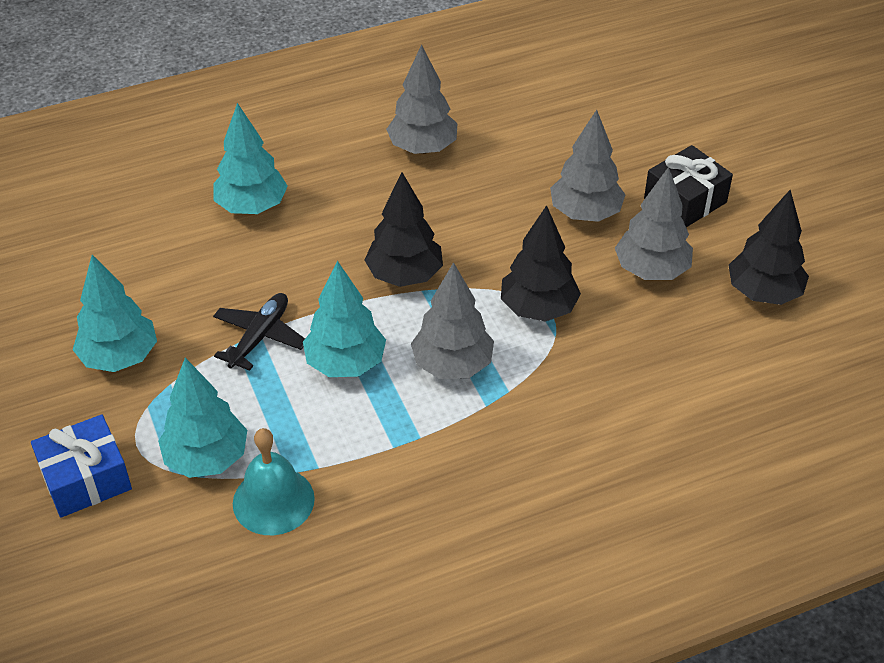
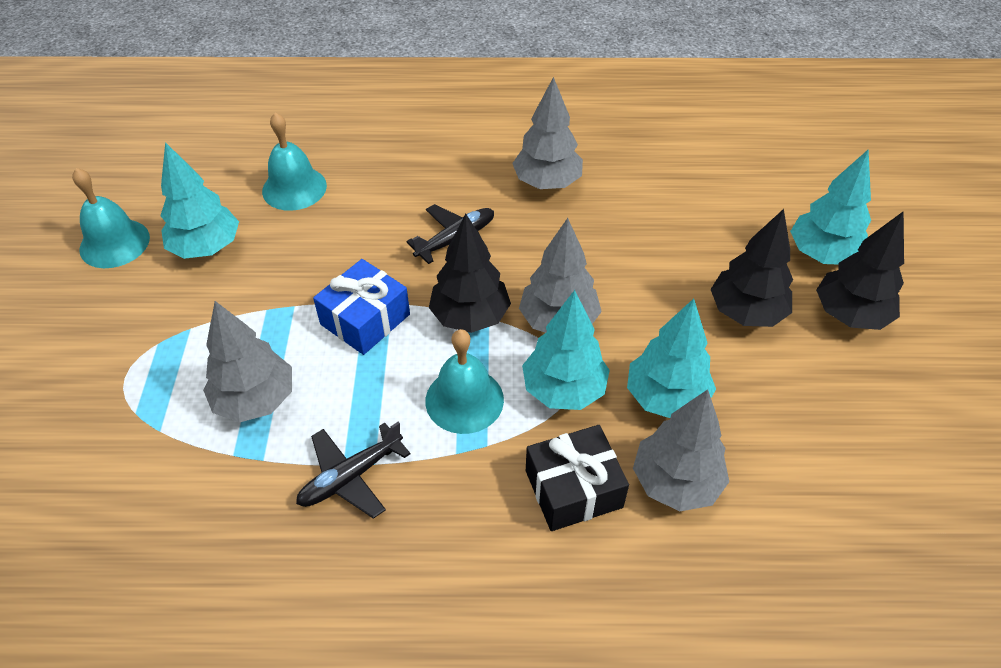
black plane: [213,293,305,371] = 1 -> [296,422,411,519] [406,204,494,264] = 2
turquoise bell: [233,428,315,535] = 1 -> [72,168,150,268] [262,112,327,211] [425,329,504,434] = 3

